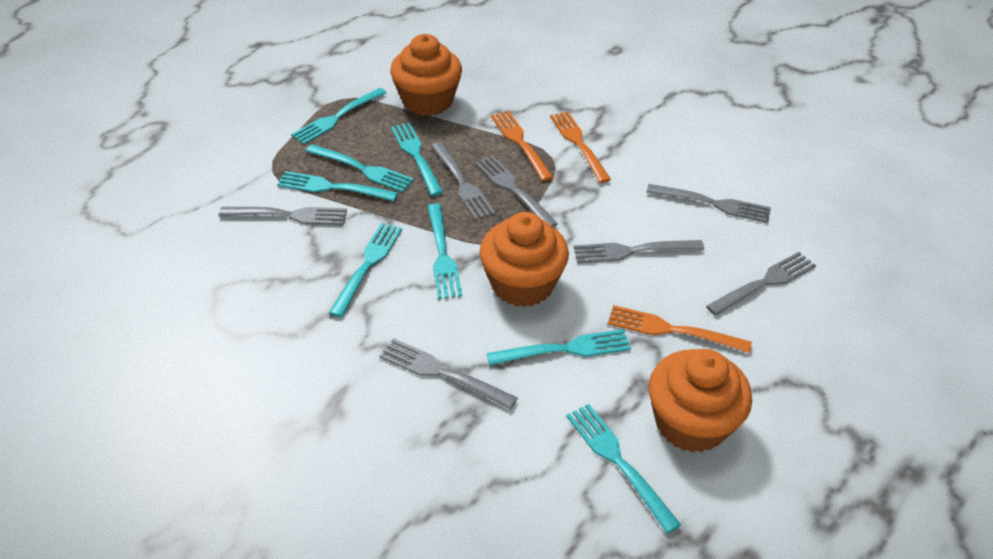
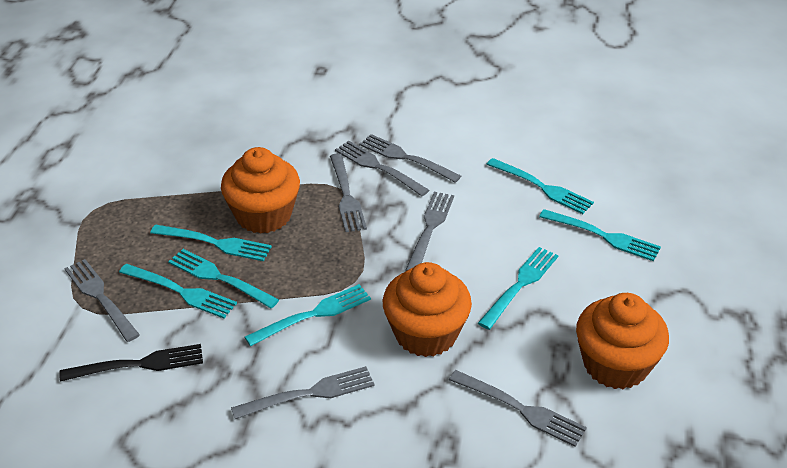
black fork: none = 0 -> [59,344,203,382] = 1
orange fork: [491,111,553,181] [550,112,611,183] [608,305,752,353] = 3 -> none = 0
turquoise fork: [277,171,398,201] [291,88,386,144] [306,144,414,192] [329,223,402,317] [391,123,443,196] [427,204,462,299] [487,329,631,365] [566,404,681,534] = 8 -> [119,264,237,319] [150,224,272,261] [168,249,279,309] [245,284,371,346] [478,247,558,330] [486,158,594,214] [539,209,661,261] = 7

